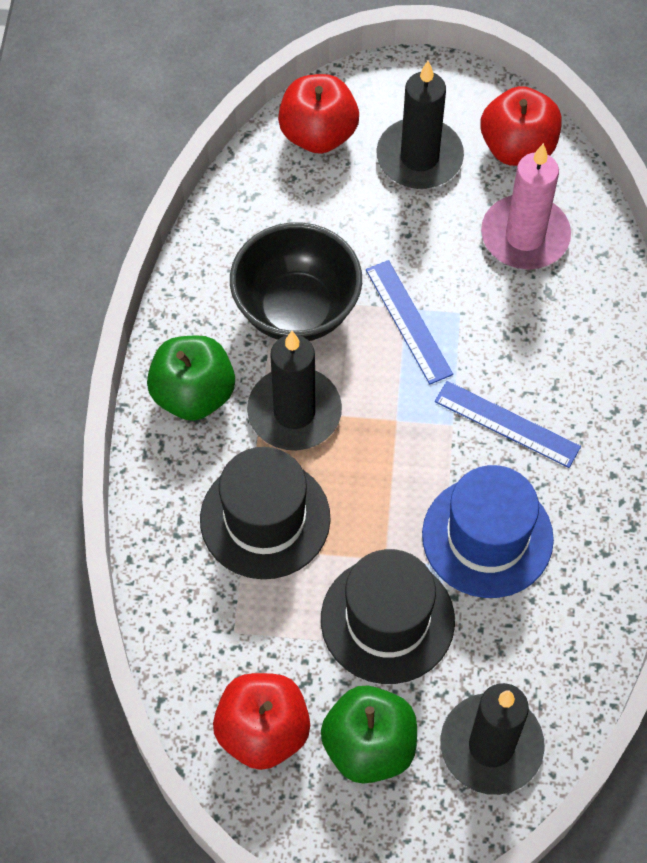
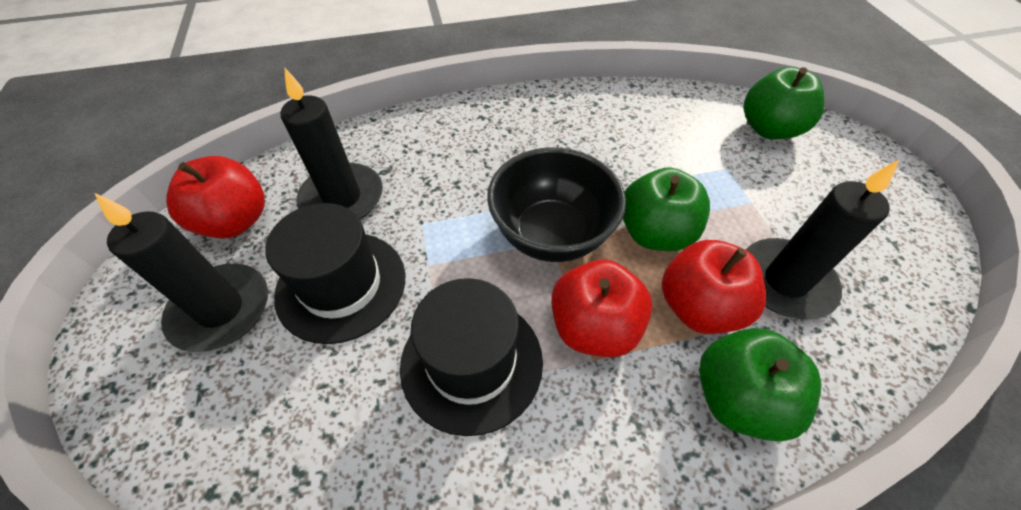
blue hat: [422,465,554,598] = 1 -> none = 0
blue ruler: [366,260,453,385] [435,381,581,468] = 2 -> none = 0
green apple: [147,335,235,421] [321,685,417,784] = 2 -> [623,167,710,251] [699,328,821,441] [744,67,824,139] = 3
pink candle: [481,143,571,270] = 1 -> none = 0

